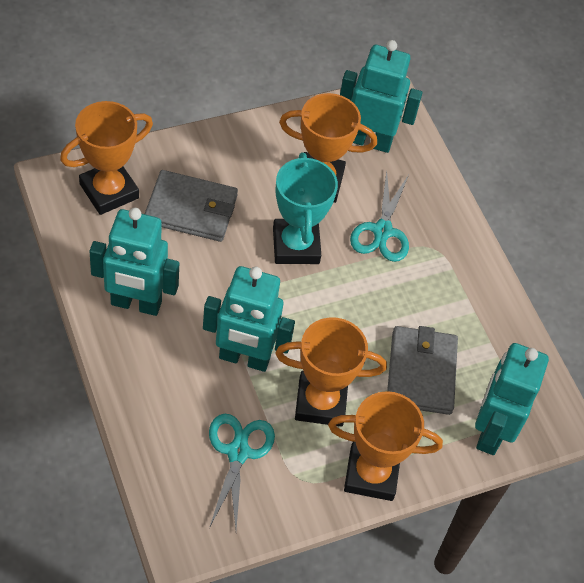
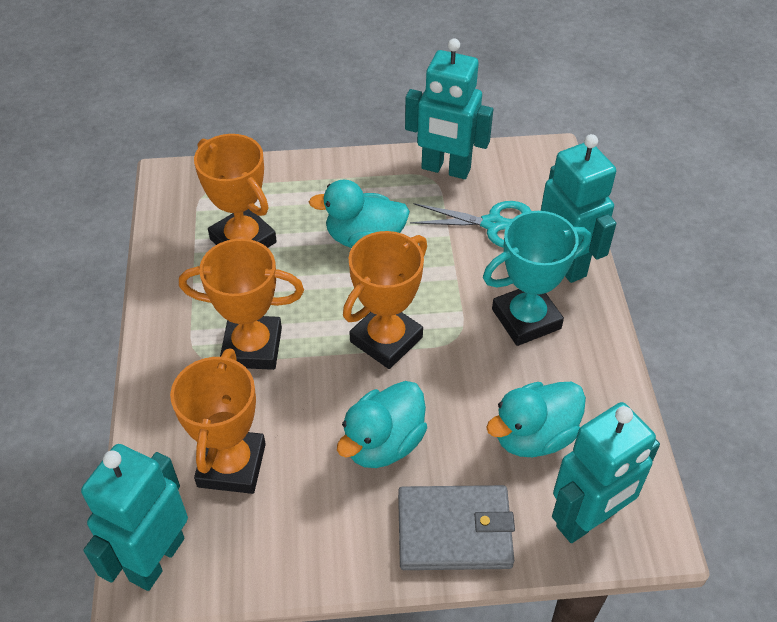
grey wallet: [145,170,238,242] [387,326,458,415] = 2 -> [398,485,515,570] = 1
turquoise duck: none = 0 -> [309,180,410,248] [337,381,427,468] [486,382,586,457] = 3
turquoise scissors: [209,414,275,529] [350,171,409,262] = 2 -> [410,201,531,247] = 1

